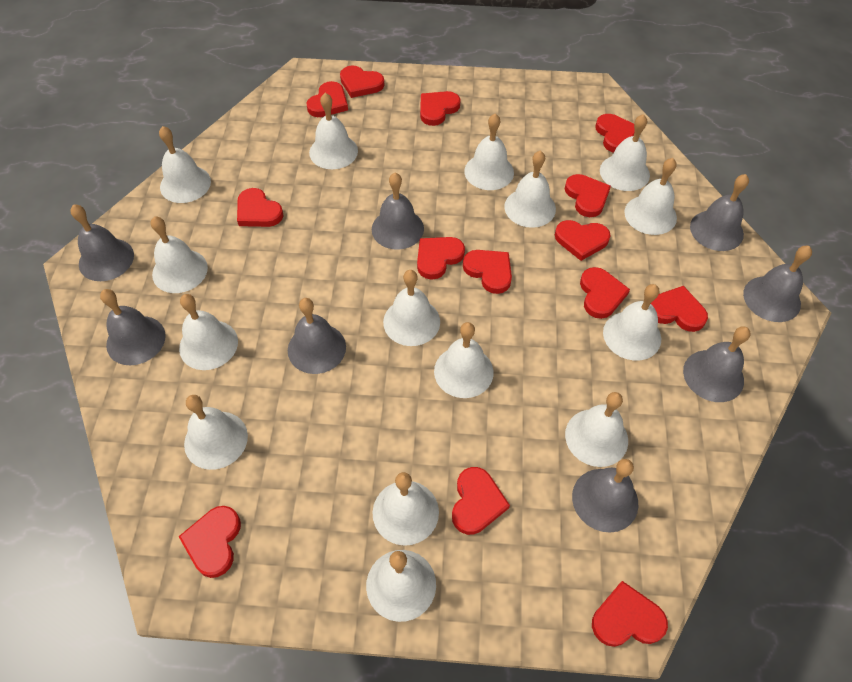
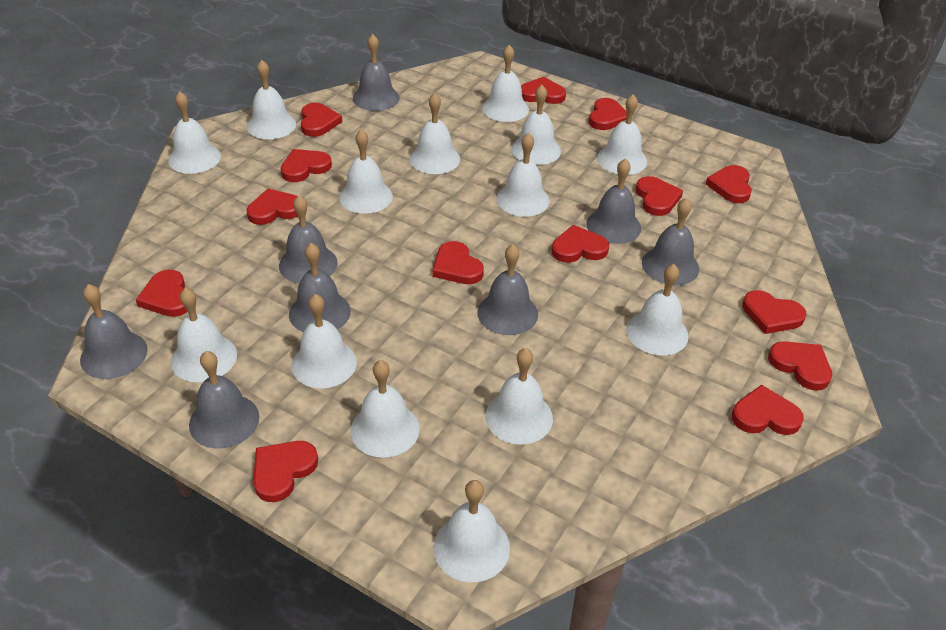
white bell: [151,216,208,293] [159,126,211,203] [179,294,238,370] [184,395,248,470] [309,93,358,169] [366,550,436,622] [372,472,439,546] [383,270,440,346] [434,322,494,398] [464,114,514,190] [504,151,556,228] [565,392,628,467] [600,114,650,191] [603,284,661,360] [624,158,677,235] = 15 -> [168,91,221,174] [171,288,237,382] [247,60,296,139] [292,294,357,388] [339,129,393,214] [350,360,420,458] [410,93,460,174] [433,480,510,582] [482,45,529,122] [485,348,553,444] [497,133,550,217] [511,85,561,165] [597,94,647,175] [626,264,688,356] = 14

